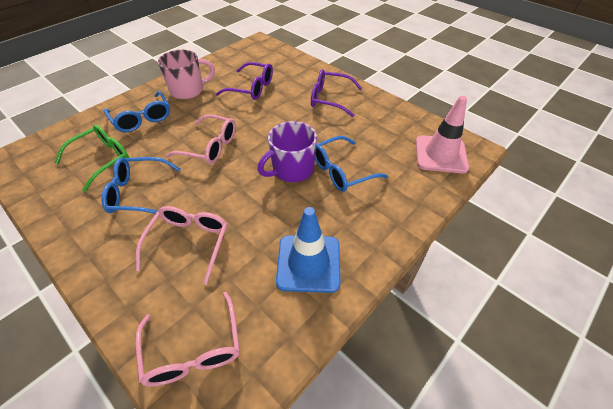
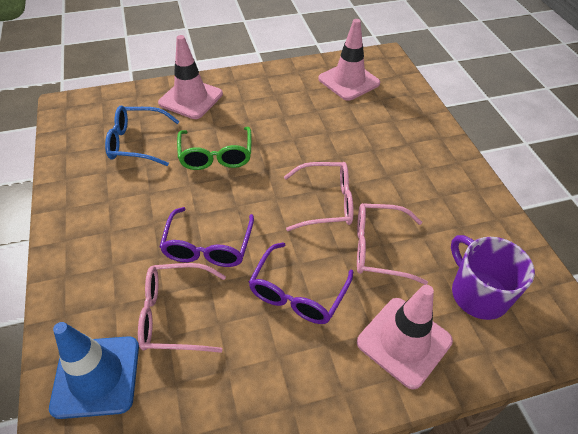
blue glasses: [101,157,181,214] [104,91,170,132] [315,136,388,192] = 3 -> [105,106,180,166] = 1
pink mug: [158,50,215,99] = 1 -> none = 0
pink traffic cone: [416,96,469,174] = 1 -> [158,35,223,119] [318,19,380,101] [357,285,453,389] = 3

